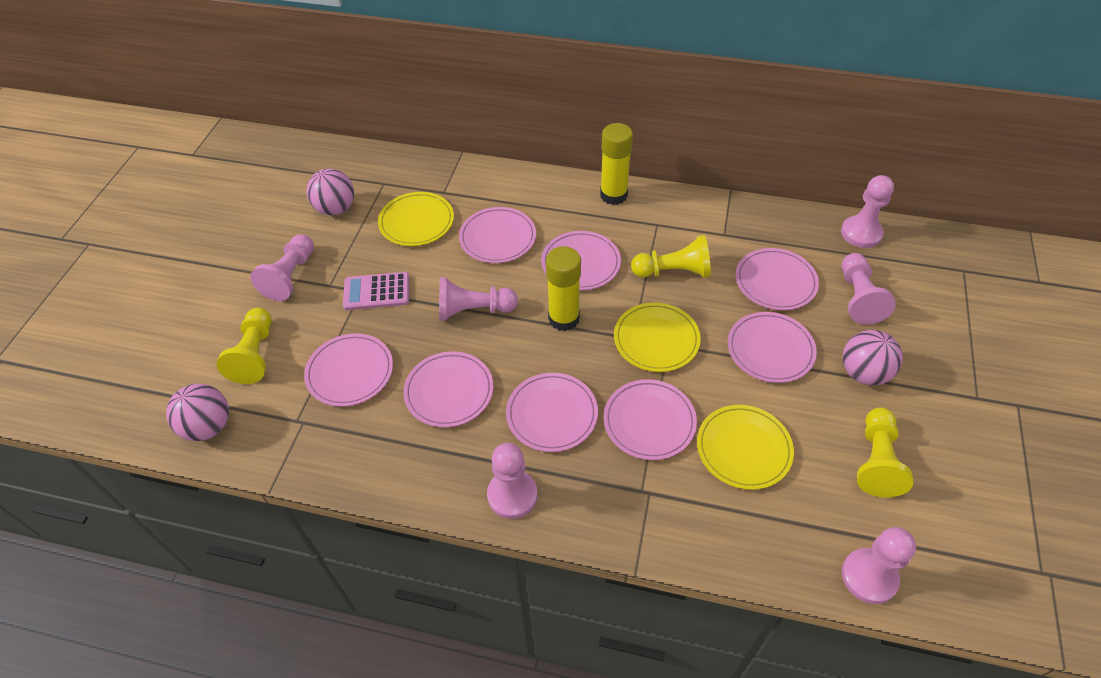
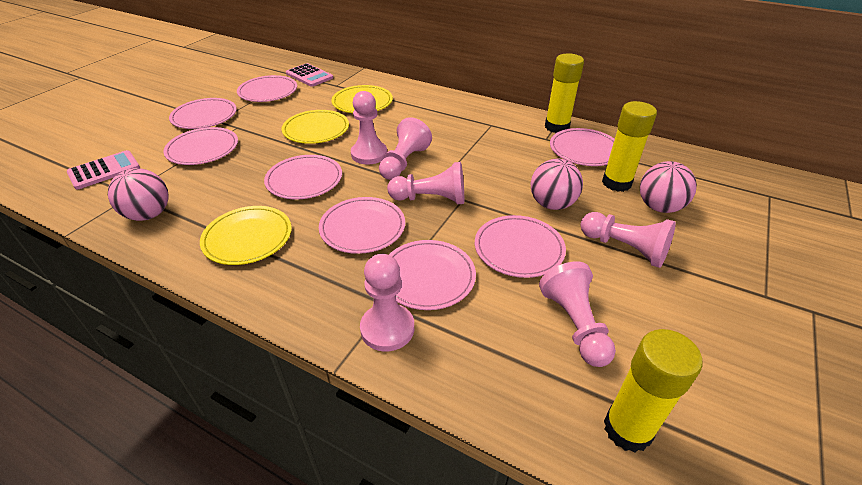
pink calculator: [343,272,409,310] = 1 -> [67,150,140,190] [286,63,333,87] = 2
yellow glue stick: [546,246,581,331] [600,123,633,205] = 2 -> [545,53,584,133] [602,101,657,192] [604,329,702,453] = 3
yellow pawn: [217,308,272,384] [631,235,711,278] [857,407,913,498] = 3 -> none = 0

